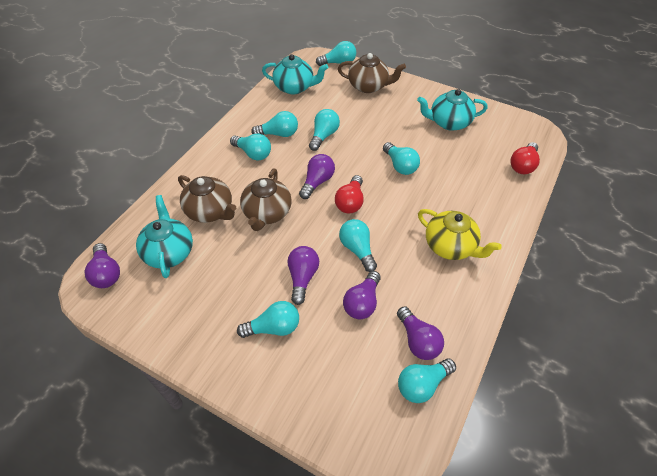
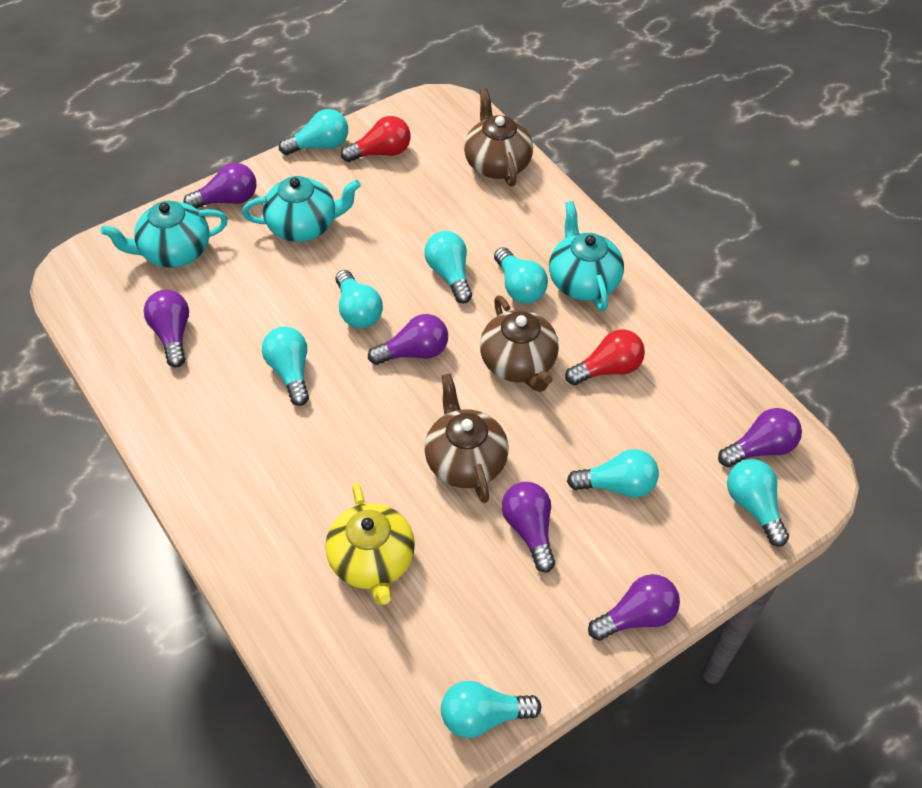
purple light bulb: [85,243,120,288] [287,246,319,305] [299,154,335,199] [343,271,381,319] [397,306,444,360] = 5 -> [144,290,189,367] [183,163,256,208] [368,314,448,365] [502,482,555,572] [588,574,680,641] [718,408,802,467] = 6

